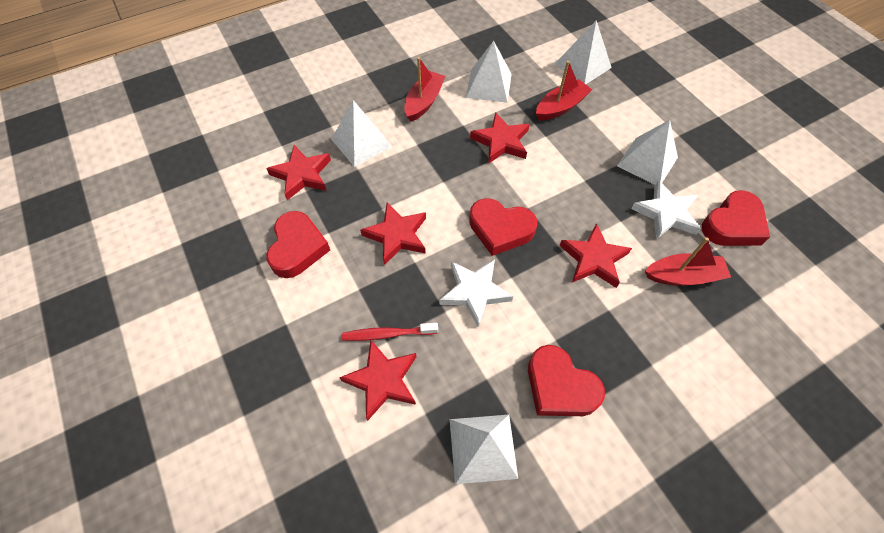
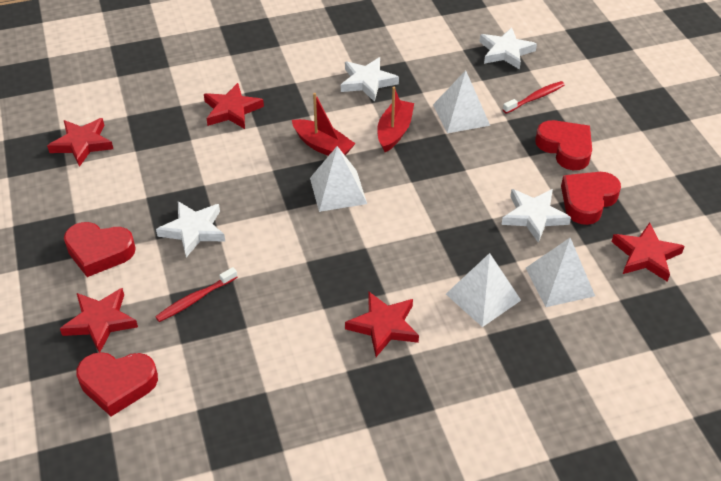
red boat: [405,57,445,122] [536,61,592,120] [645,237,731,286] = 3 -> [292,93,356,156] [377,87,414,152] = 2
red toothbrush: [342,323,438,341] = 1 -> [155,267,238,322] [503,81,565,114] = 2
white pyramid: [331,100,393,167] [450,414,518,484] [466,41,512,103] [555,20,612,84] [617,120,678,185] = 5 -> [310,146,367,212] [433,70,490,133] [446,253,521,327] [526,238,595,307] = 4
white star: [440,260,513,327] [631,180,701,240] = 2 -> [156,201,225,257] [341,57,399,102] [480,27,537,70] [502,189,571,243] = 4

